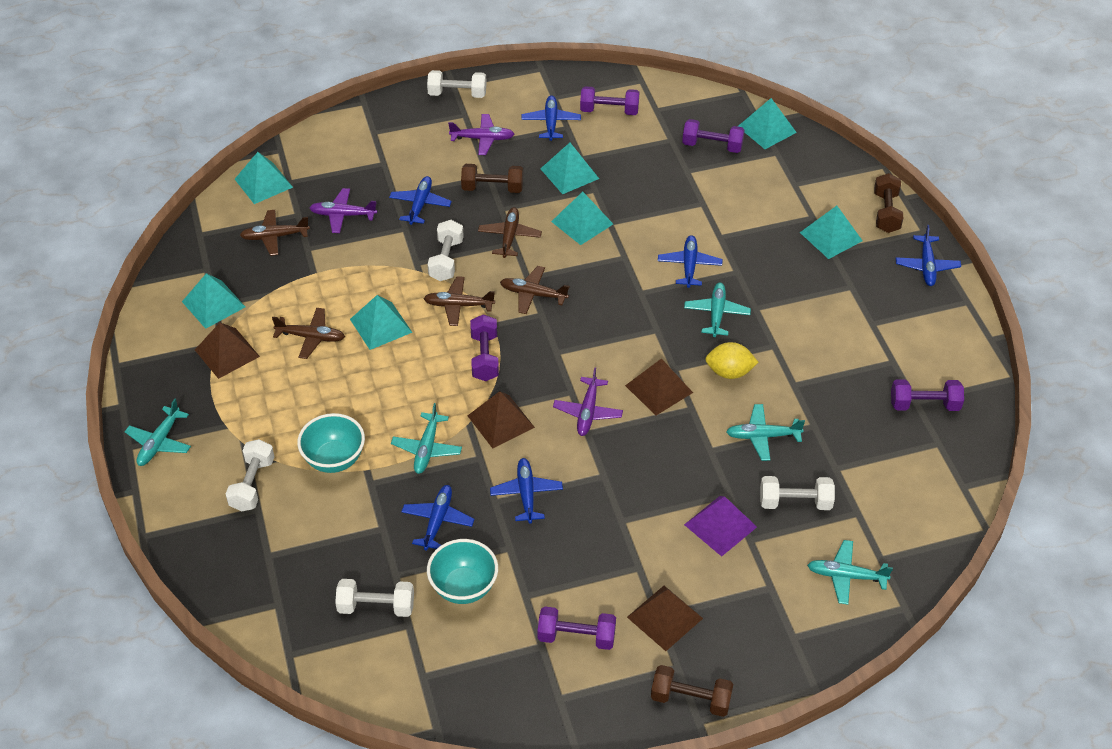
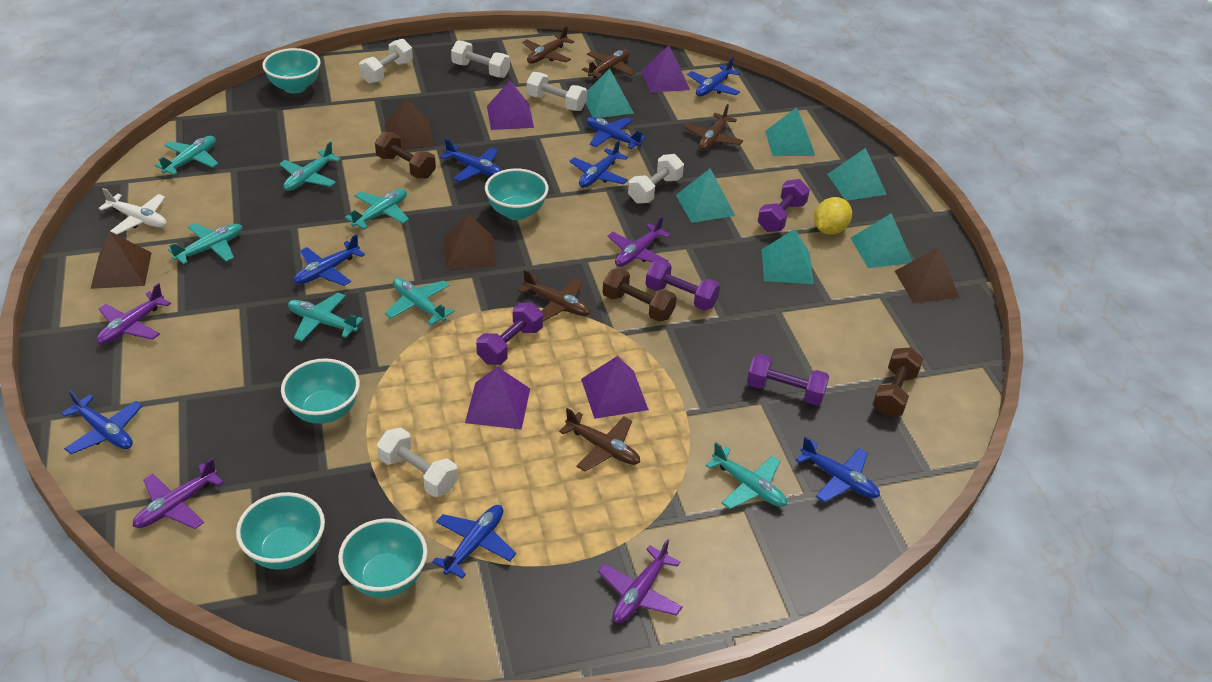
blue plane: [389,176,452,225] [401,485,475,551] [490,458,563,523] [521,95,581,141] [658,235,723,288] [896,225,961,286] = 6 -> [61,390,142,454] [294,234,365,286] [432,505,516,579] [440,138,502,182] [569,140,628,188] [586,117,646,149] [687,57,740,97] [796,436,880,503] = 8
purple dumbbell: [470,314,499,381] [538,607,616,650] [580,86,639,115] [682,119,745,153] [891,379,964,411] = 5 -> [476,302,543,365] [646,260,720,311] [747,353,829,406] [758,179,810,232] = 4
purple plane: [309,188,377,233] [448,114,514,155] [553,367,623,436] = 3 -> [97,283,171,345] [132,458,224,529] [598,539,683,623] [608,216,671,267] = 4
purple pyramid: [684,496,757,557] = 1 -> [465,367,530,430] [487,81,534,130] [581,356,649,419] [642,45,690,93] = 4
turquoise bowl: [297,413,365,473] [427,539,498,604] = 2 -> [236,492,325,570] [262,48,321,94] [281,358,360,424] [338,518,427,598] [485,169,549,220] = 5
turquoise plane: [125,399,191,466] [391,403,462,474] [684,283,751,337] [726,404,805,461] [807,540,893,605] = 5 -> [155,136,218,175] [168,223,242,264] [280,141,341,191] [288,293,363,341] [345,189,409,229] [385,278,454,325] [706,442,787,509] = 7
turquoise pyramid: [182,273,245,329] [235,152,293,204] [350,295,412,350] [540,143,599,194] [551,192,613,245] [738,98,797,149] [800,206,863,259] = 7 -> [586,69,634,118] [676,169,735,223] [761,229,814,284] [765,107,815,156] [827,148,887,201] [851,213,912,268] = 6
white plane: none = 0 -> [99,188,167,235] = 1

